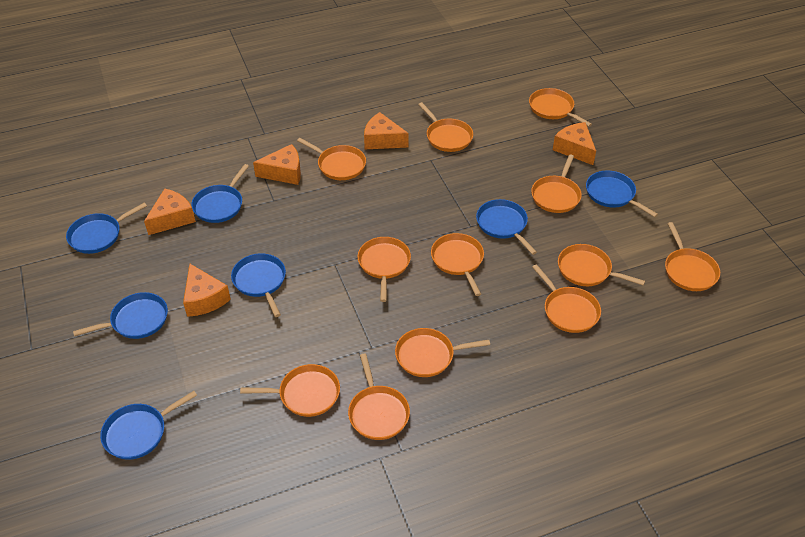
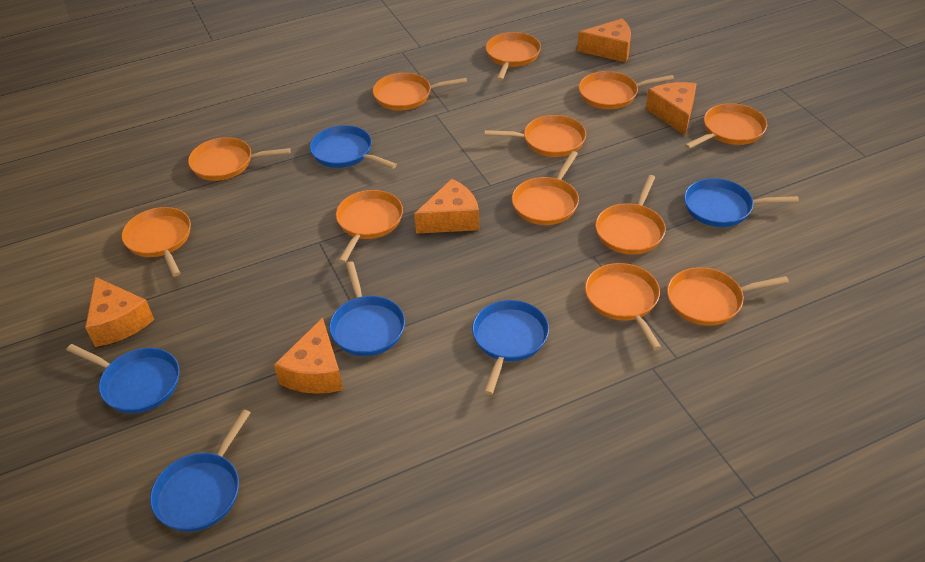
blue pan: [66,203,147,254] [73,292,168,339] [100,391,197,460] [191,164,249,223] [231,253,286,317] [476,199,537,255] [586,170,658,217] = 7 -> [66,344,180,413] [150,409,251,532] [310,125,397,169] [329,261,405,356] [472,300,549,395] [684,178,799,227] = 6

